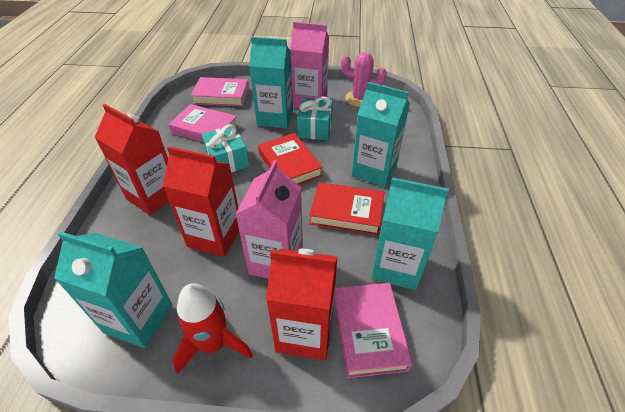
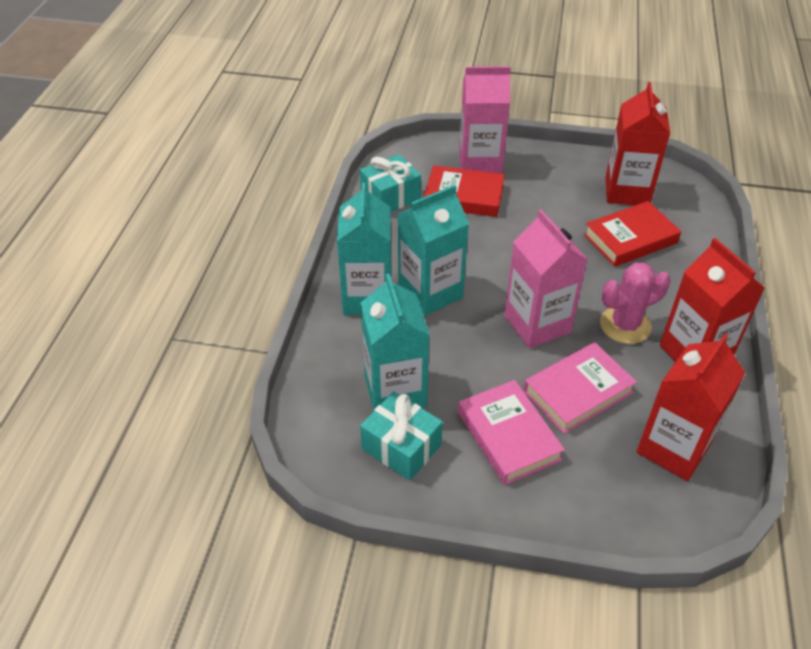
pink book: [169,104,238,142] [190,77,249,107] [334,283,413,378] = 3 -> [458,380,565,485] [524,342,637,434] = 2
red rocket: [172,284,253,374] = 1 -> none = 0
turquoise carton: [54,231,173,348] [249,37,293,128] [352,82,410,187] [371,177,449,290] = 4 -> [337,182,392,315] [360,274,430,411] [398,185,469,316] = 3

